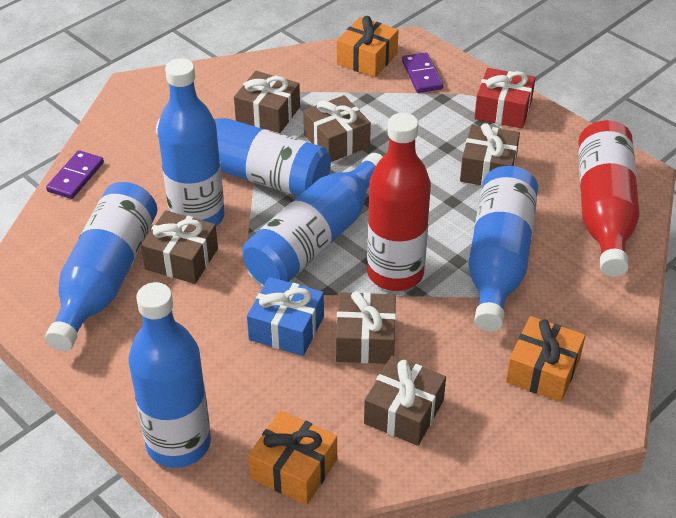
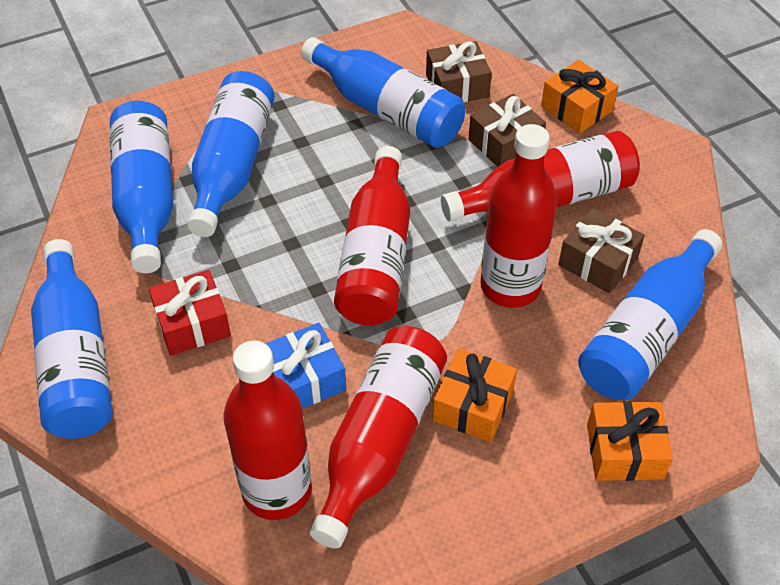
blue bottle: [45,182,157,351] [129,282,211,468] [156,118,331,196] [157,58,225,226] [242,153,383,285] [468,166,538,332] = 6 -> [31,239,112,439] [110,101,173,273] [187,71,275,237] [301,37,465,148] [578,229,722,400] = 5
brown gift: [141,210,218,284] [234,71,300,133] [303,95,371,162] [336,291,396,364] [364,356,446,446] [460,123,520,186] = 6 -> [426,41,492,102] [469,94,546,167] [558,208,645,293] = 3
purple domino: [46,150,104,199] [402,53,443,93] = 2 -> none = 0
red bottle: [367,113,431,291] [578,120,640,277] = 2 -> [223,341,312,520] [310,326,447,549] [334,146,410,326] [441,131,640,222] [480,124,557,308] = 5

